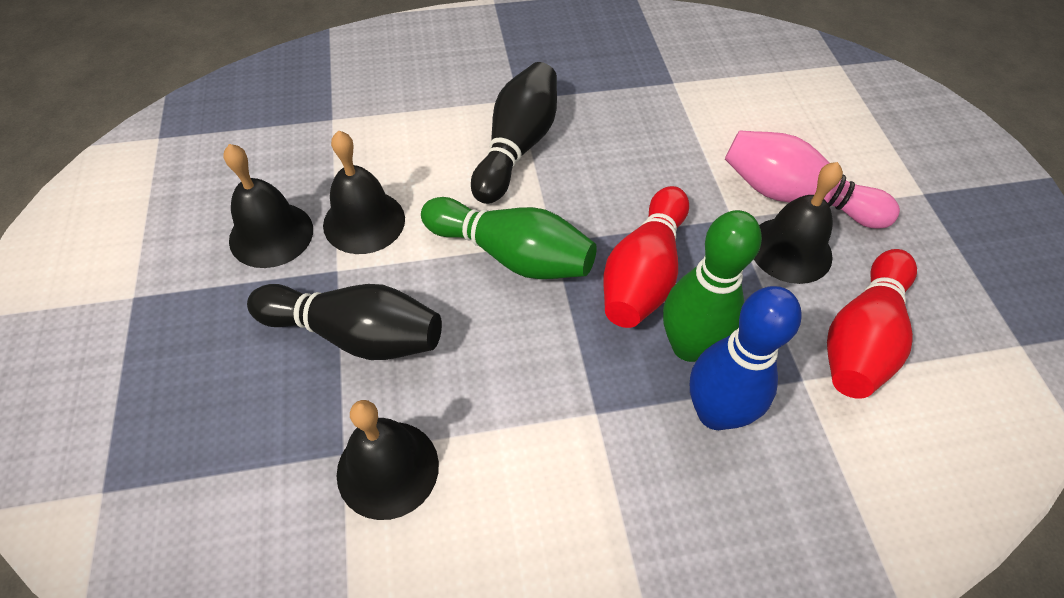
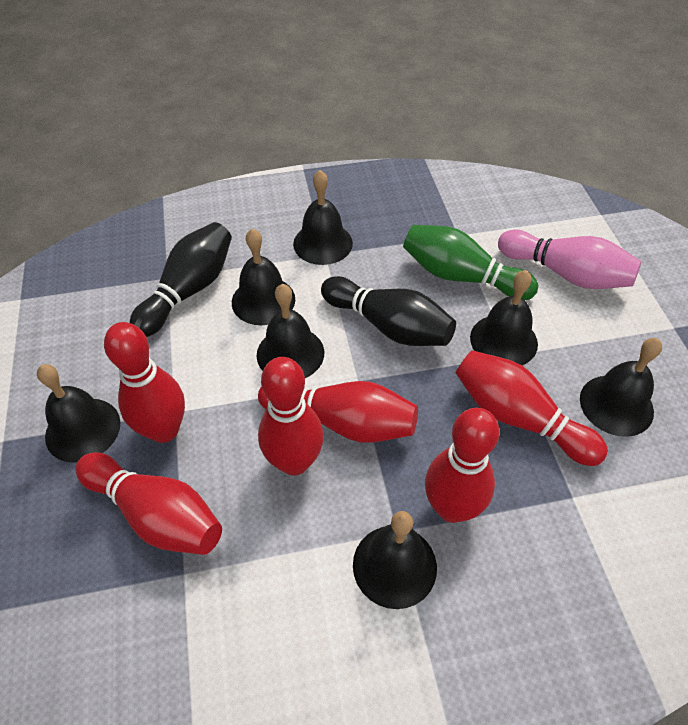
black bell: [223,144,313,268] [323,130,405,254] [337,400,439,520] [754,162,843,284] = 4 -> [37,364,120,463] [232,229,295,325] [257,284,324,378] [293,170,353,265] [353,511,437,609] [470,270,538,365] [580,338,662,437] = 7
blue bowling pin: [690,286,802,430] = 1 -> none = 0
green bowling pin: [421,197,597,279] [663,210,762,362] = 2 -> [403,225,538,300] = 1
red bowling pin: [604,186,689,328] [827,249,917,399] = 2 -> [75,452,222,555] [104,322,185,443] [258,357,324,475] [258,381,418,443] [425,408,500,523] [456,350,608,466] = 6

